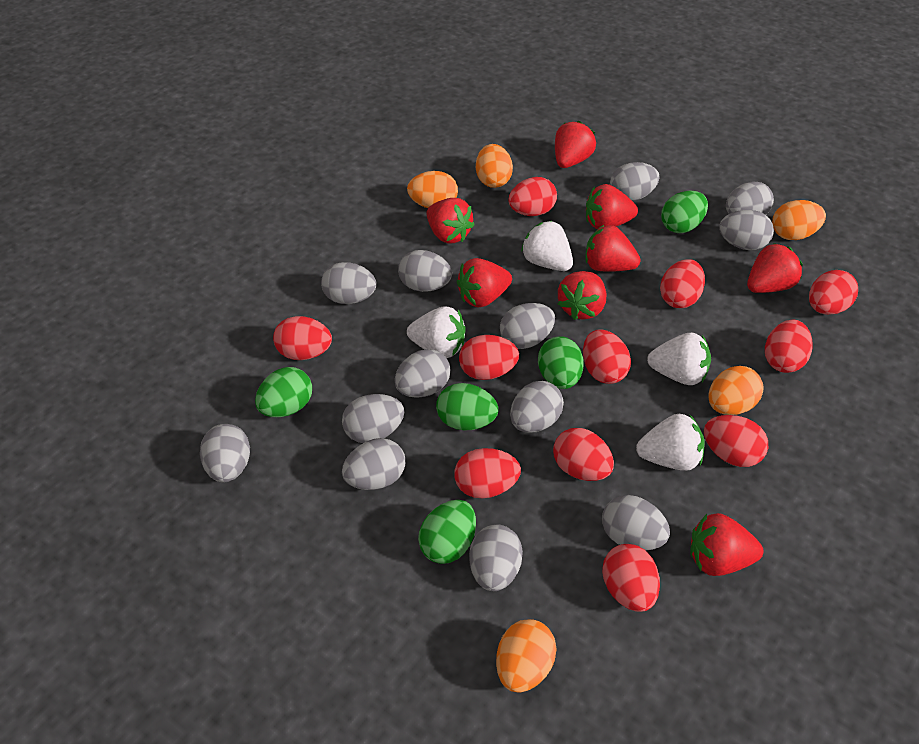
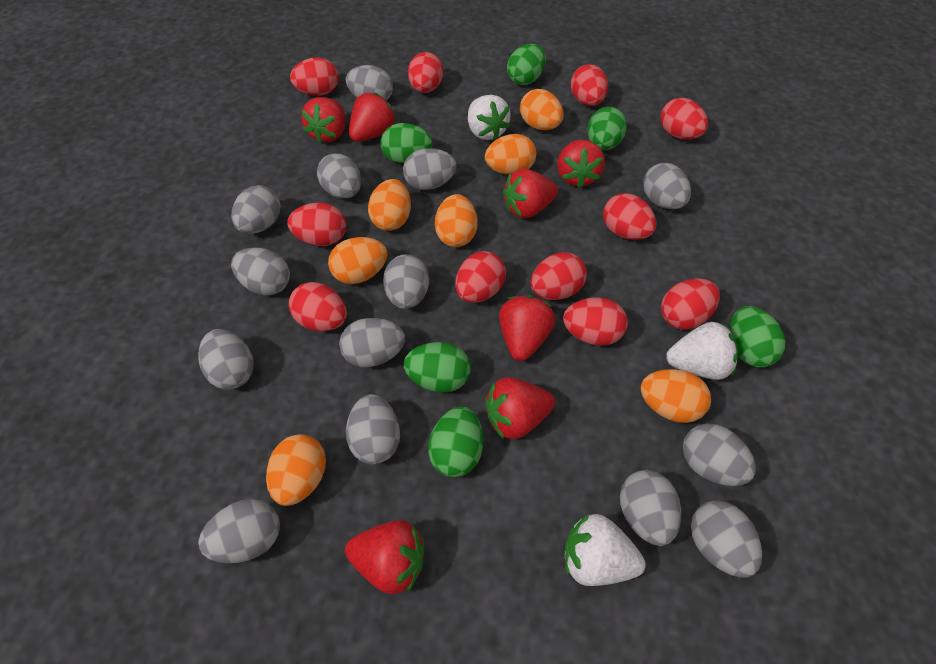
green egg: [255,367,312,417] [418,500,476,564] [436,383,498,431] [538,336,584,389] [661,191,708,233] = 5 -> [381,123,432,163] [404,342,471,393] [428,406,483,477] [507,44,546,85] [588,107,627,150] [730,306,786,367] = 6
grey egg: [200,424,250,482] [321,262,377,304] [342,394,404,443] [342,438,405,490] [395,349,450,398] [398,250,452,292] [469,524,523,591] [500,303,555,349] [510,381,564,433] [602,495,670,551] [610,162,659,201] [719,210,774,250] [726,182,774,215] = 13 -> [198,329,254,390] [198,499,280,563] [231,248,290,296] [232,185,281,234] [317,154,361,199] [339,318,405,367] [346,65,393,100] [346,394,400,464] [383,254,429,309] [403,148,457,190] [620,470,681,546] [643,163,691,209] [683,423,756,486] [691,500,762,578] = 14
orange egg: [407,171,458,208] [476,144,513,188] [496,619,557,693] [708,366,764,415] [772,200,826,240] = 5 -> [266,434,326,506] [328,237,388,284] [368,179,411,231] [435,194,478,247] [485,134,536,175] [520,89,564,130] [640,369,711,423] = 7
red strawberry: [426,198,475,243] [457,258,512,308] [555,121,596,168] [558,271,607,320] [585,224,640,272] [586,184,638,229] [690,513,763,576] [747,243,803,293] = 8 -> [301,97,345,143] [345,520,424,595] [349,93,396,142] [485,377,555,439] [499,295,555,361] [503,168,558,218] [557,140,605,188] = 7
white strawberry: [407,307,466,358] [521,221,573,271] [636,414,705,471] [647,333,711,385] = 4 -> [468,95,511,140] [565,513,646,586] [666,322,738,380] = 3

